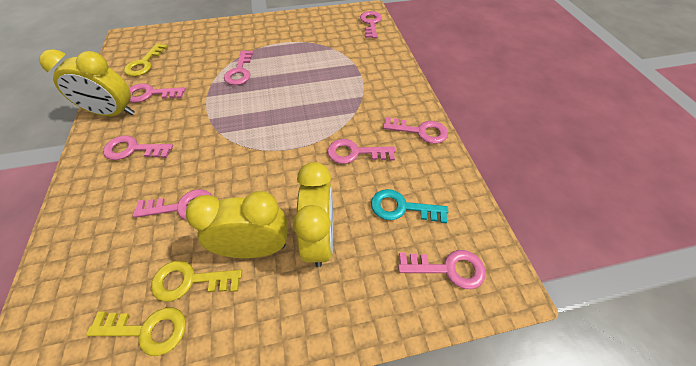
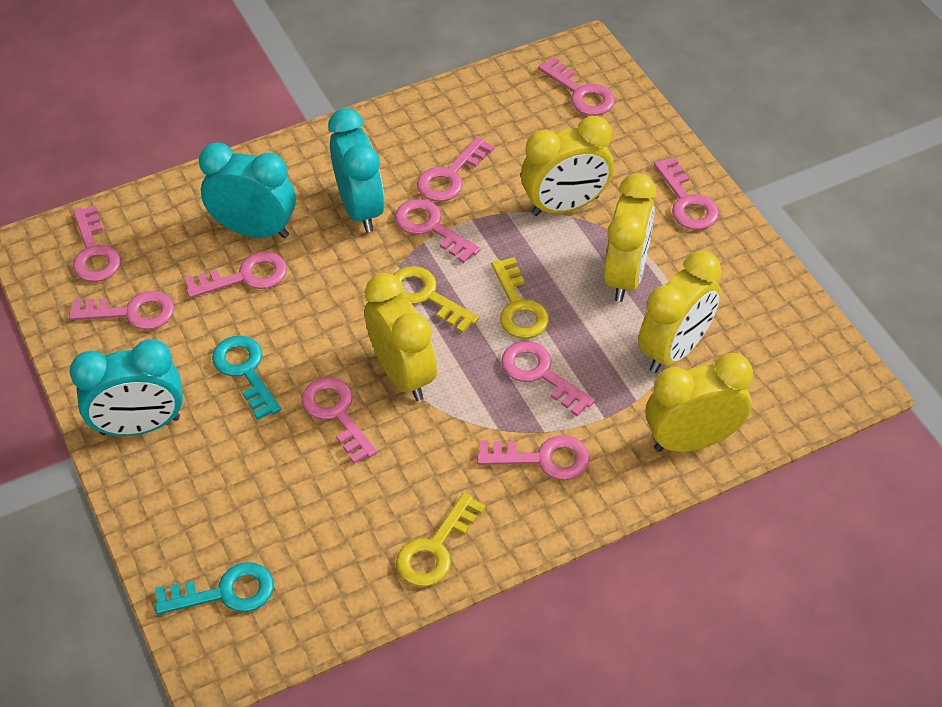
pink key: [103,136,173,160] [129,83,186,103] [133,189,212,220] [224,50,253,85] [327,139,395,164] [360,11,382,38] [383,117,448,144] [398,250,486,289] = 8 -> [69,291,174,330] [73,205,121,282] [185,251,287,298] [301,377,377,464] [395,199,481,263] [417,137,495,202] [477,435,590,480] [501,341,595,416] [538,57,615,116] [654,157,719,230] = 10
turquoise clock: none = 0 -> [69,339,183,436] [199,142,296,238] [328,108,384,232] = 3
turquoise key: [371,189,448,223] = 1 -> [155,562,274,615] [212,336,281,420] = 2
yellow clock: [39,49,135,116] [186,191,287,258] [293,162,333,267] = 3 -> [365,273,437,401] [521,116,614,216] [604,173,656,302] [638,251,722,373] [645,353,753,452] = 5

